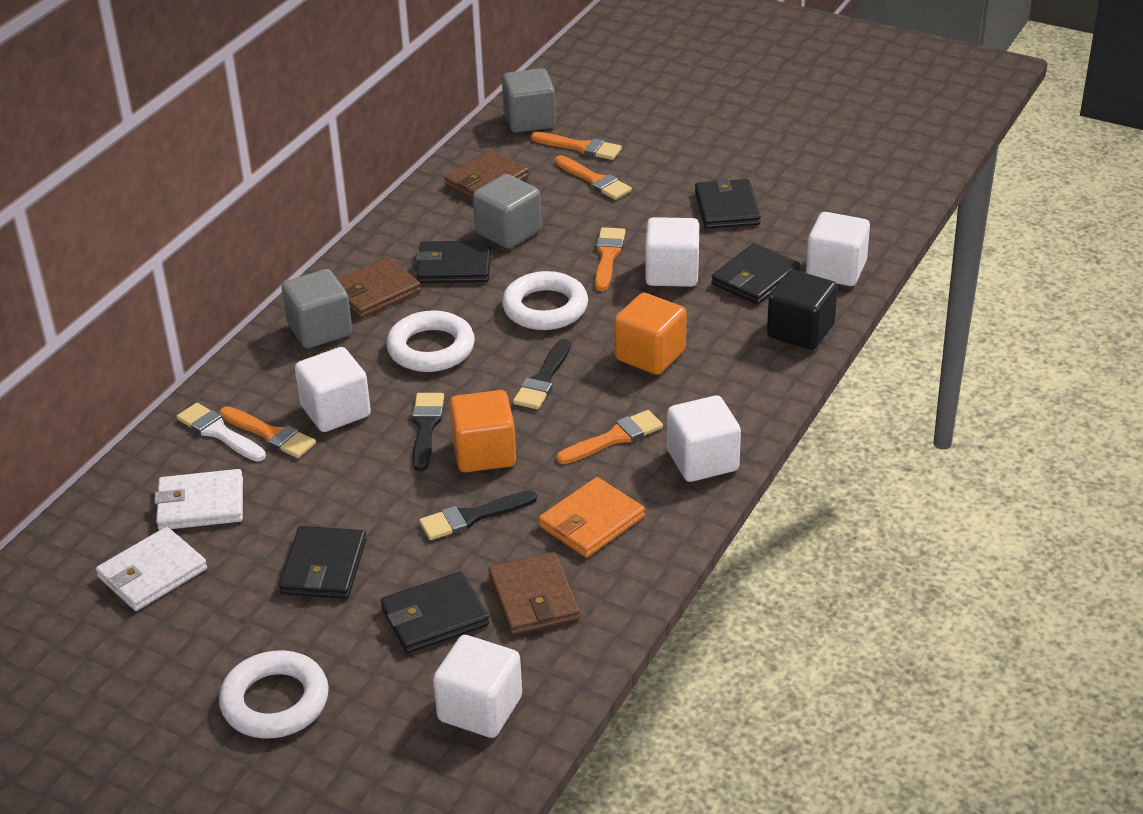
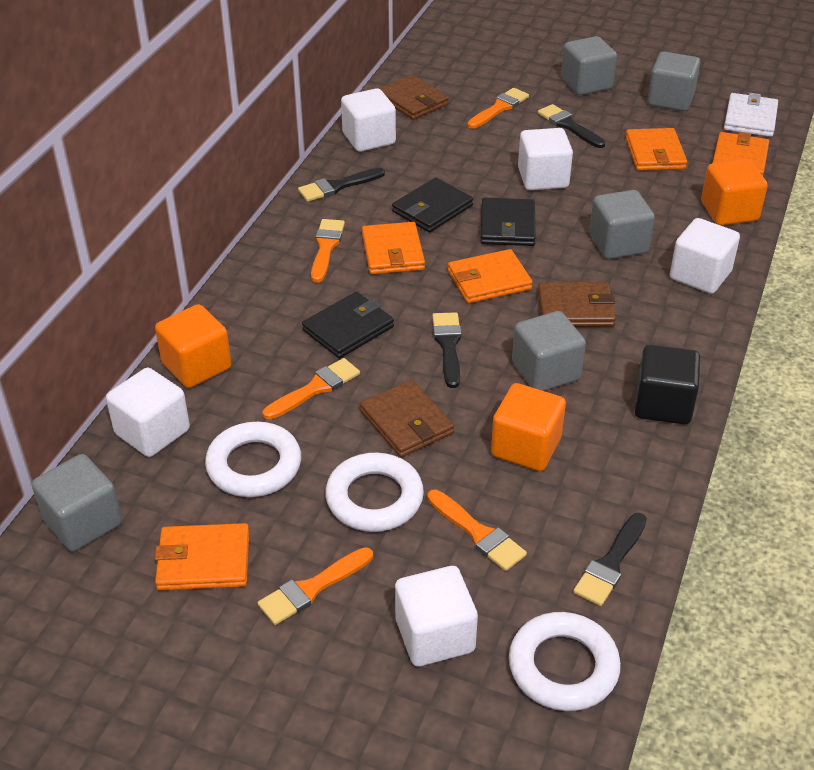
black brush: [412,393,444,471] [419,491,537,540] [513,339,571,409] = 3 -> [298,168,385,202] [432,312,461,388] [538,104,606,148] [573,513,647,606] = 4
black wallet: [279,526,366,599] [381,571,489,653] [415,240,491,283] [695,177,761,229] [711,243,800,305] = 5 -> [302,292,394,358] [392,178,473,232] [480,197,536,246] = 3
grey cube: [282,269,352,348] [473,174,542,249] [502,68,556,133] = 3 -> [32,454,122,552] [512,311,586,391] [561,36,617,95] [589,190,655,259] [647,52,700,111] = 5
orange cube: [449,390,516,472] [614,293,687,375] = 2 -> [155,304,231,388] [491,383,566,471] [701,159,768,225] = 3
orange wallet: [539,477,645,558] = 1 -> [155,523,249,590] [362,222,425,274] [448,249,533,303] [626,128,687,170] [712,132,769,176] = 5
white brush: [177,403,266,461] = 1 -> none = 0
white wallet: [96,527,207,611] [154,469,243,530] = 2 -> [724,93,778,137] = 1

